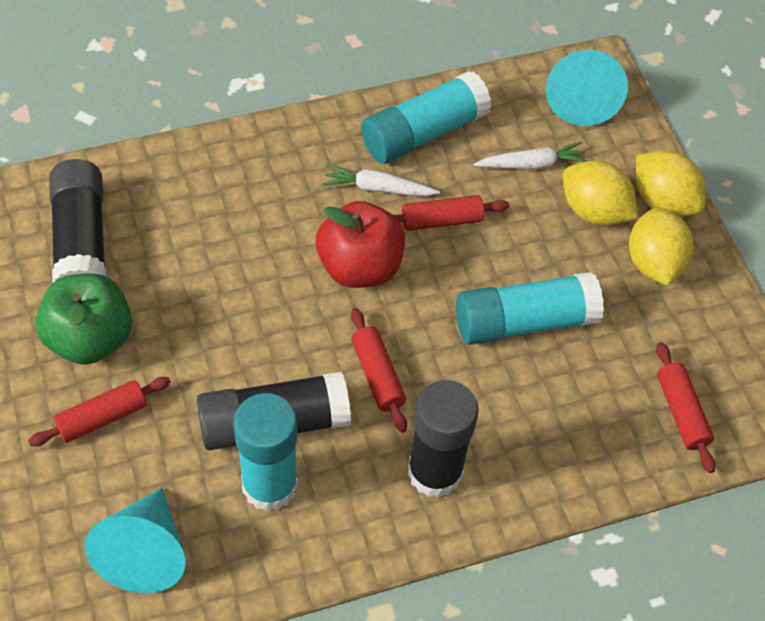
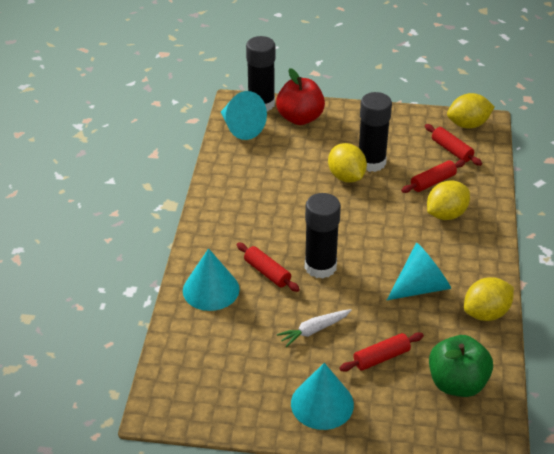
turquoise cone: [85,488,186,593] [546,50,628,126] = 2 -> [183,248,240,311] [221,91,267,140] [291,363,354,430] [387,243,451,300] = 4
turquoise glue stick: [233,393,298,511] [361,71,492,164] [456,272,604,345] = 3 -> none = 0
white carrot: [323,164,440,196] [474,142,587,170] = 2 -> [277,309,352,347] = 1
yellow lemon: [563,161,638,226] [629,208,694,286] [636,151,705,217] = 3 -> [328,143,367,183] [427,180,470,220] [447,93,494,129] [464,277,514,321] = 4

